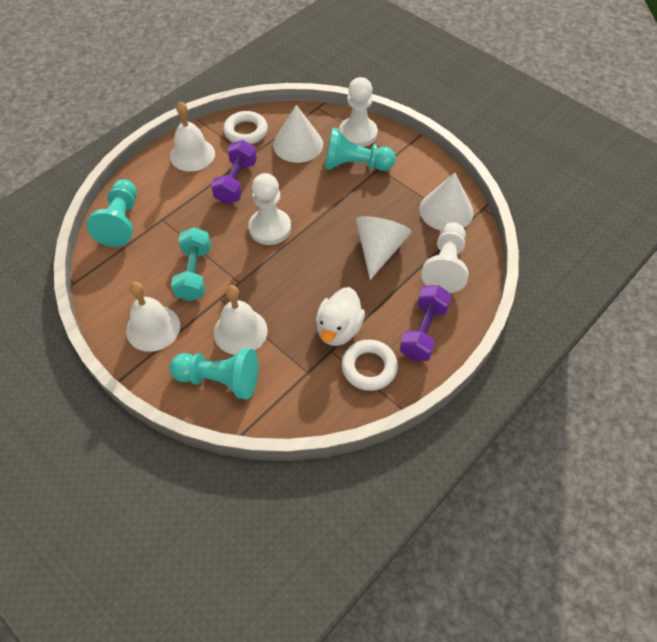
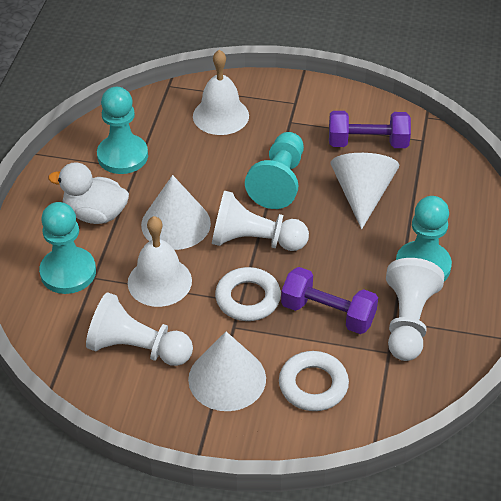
turquoise dumbbell: [171,227,211,301] = 1 -> none = 0
turquoise pawn: [86,179,137,247] [170,348,258,399] [325,128,396,171] = 3 -> [39,202,96,294] [97,87,148,174] [245,132,304,209] [396,196,452,281] = 4
white bell: [126,282,180,352] [170,101,215,171] [214,285,268,355] = 3 -> [128,216,192,307] [193,50,249,135] = 2

